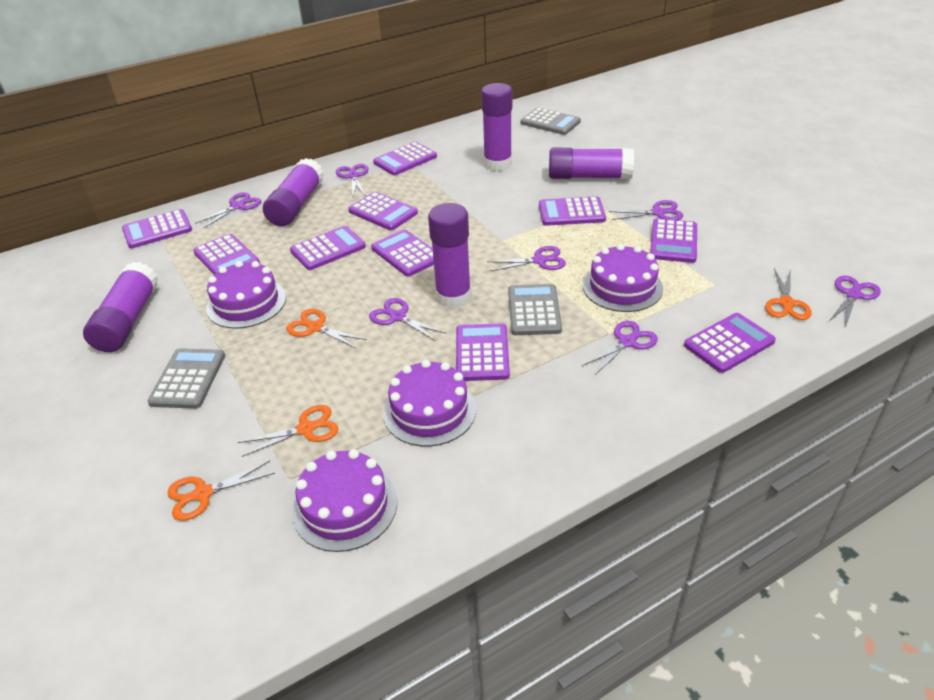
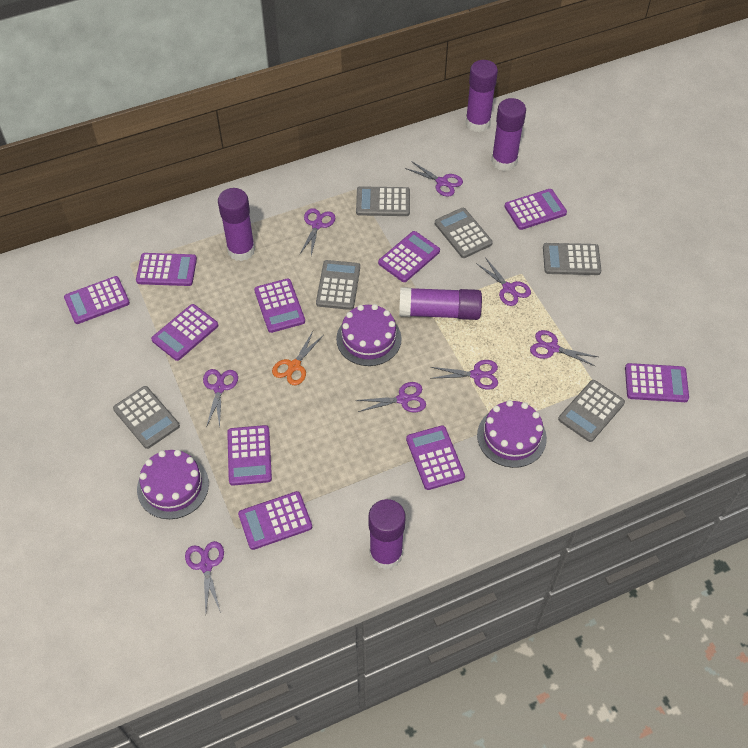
grey calculator: [148,348,225,409] [508,284,562,335] [521,107,581,135] = 3 -> [113,386,180,449] [316,260,360,310] [356,186,410,216] [435,208,493,258] [543,243,601,275] [558,380,625,442] = 6
orange scissors: [167,461,275,521] [238,405,339,457] [286,309,366,349] [765,268,812,320] = 4 -> [272,331,324,385] = 1
purple cake: [206,261,286,329] [292,449,397,552] [383,360,476,447] [583,244,663,312] = 4 -> [137,450,209,519] [336,304,402,366] [477,400,547,468] = 3
purple scissors: [195,192,261,229] [336,164,369,197] [369,298,447,341] [487,246,566,271] [582,321,658,375] [609,200,683,220] [829,276,881,328] = 7 -> [185,541,224,613] [203,369,238,428] [300,208,335,256] [356,382,426,412] [405,161,463,197] [430,360,498,390] [476,257,531,306] [530,330,598,367] = 8

